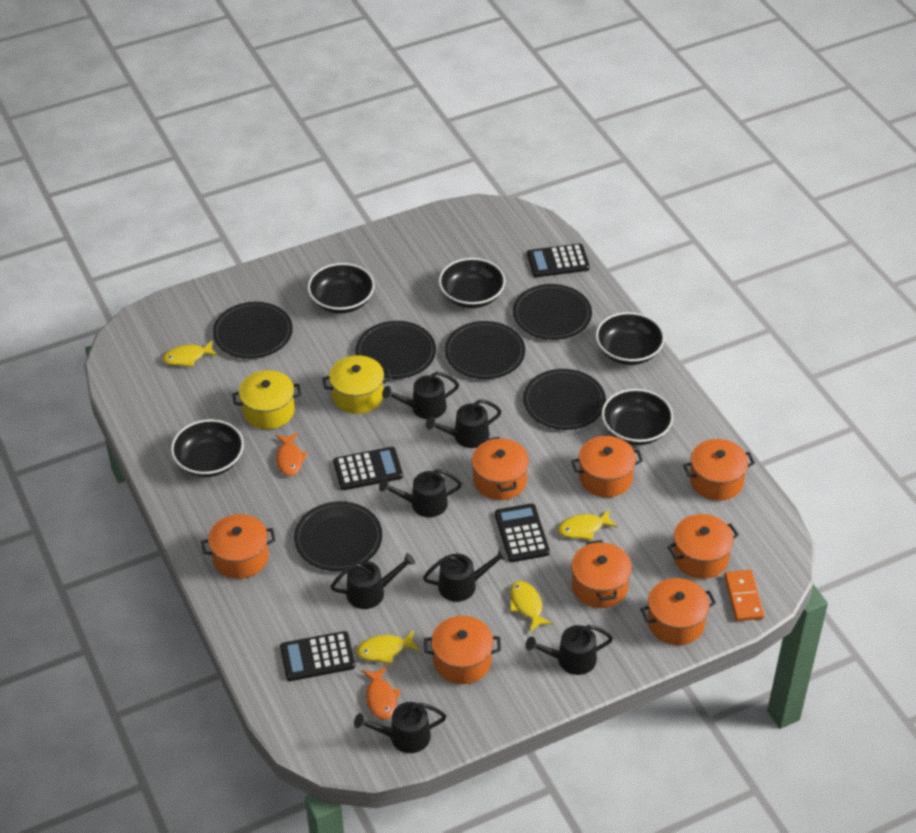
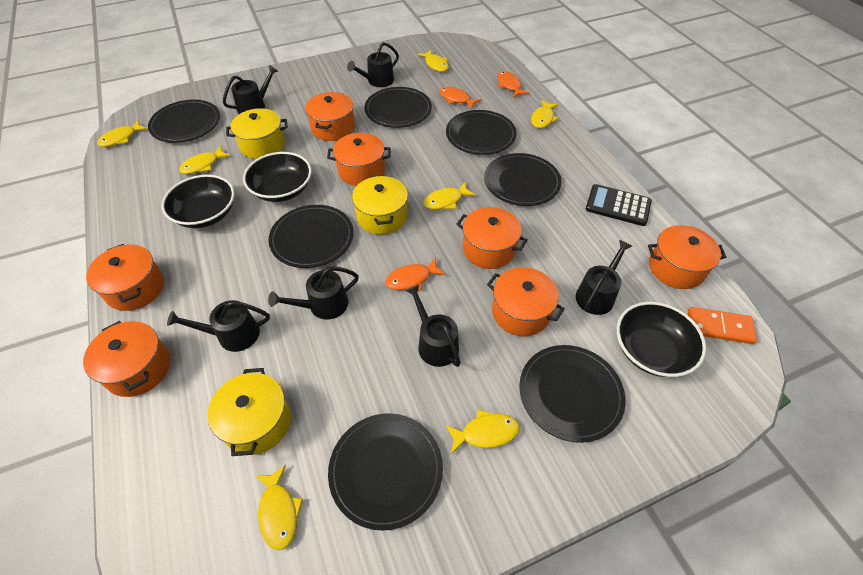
black bowl: [171,419,244,477] [307,263,375,314] [439,258,505,308] [595,312,665,365] [601,389,673,445] = 5 -> [161,175,235,228] [243,152,312,202] [617,302,706,377] = 3
black calculator: [280,631,355,681] [333,447,403,490] [495,503,550,562] [527,244,590,277] = 4 -> [586,184,652,226] = 1
black plate: [213,302,293,359] [294,501,382,571] [355,321,436,379] [445,321,525,379] [513,284,592,340] [523,369,606,430] = 6 -> [148,100,220,143] [268,205,354,268] [328,413,443,531] [364,87,432,128] [446,110,517,155] [484,153,561,206] [519,345,626,443] = 7
black watering can: [331,553,415,609] [354,702,446,753] [379,469,462,517] [382,372,459,419] [423,548,508,602] [426,399,501,448] [525,625,613,675] = 7 -> [167,300,270,352] [223,65,278,114] [268,267,359,320] [347,42,399,87] [405,285,461,367] [575,240,632,315] = 6
orange fish: [275,433,308,476] [362,666,401,720] = 2 -> [385,257,446,291] [439,86,482,109] [498,71,530,97] = 3
orange pot: [201,514,276,579] [424,616,501,684] [472,437,529,500] [571,436,643,497] [571,540,632,608] [640,578,716,645] [667,514,739,579] [683,439,755,501] = 8 -> [83,321,170,397] [86,244,164,311] [305,92,355,141] [327,133,391,186] [456,207,528,269] [487,267,565,336] [648,225,726,289] = 7
yellow fish: [162,340,218,367] [356,630,420,664] [510,581,553,632] [558,509,618,540] = 4 -> [97,120,148,147] [179,146,231,174] [255,464,303,550] [418,49,449,72] [424,182,476,209] [445,409,520,455] [531,100,559,128] = 7
yellow pot: [232,370,302,429] [323,355,391,414] = 2 -> [207,368,291,456] [226,108,288,159] [352,175,408,235] = 3

